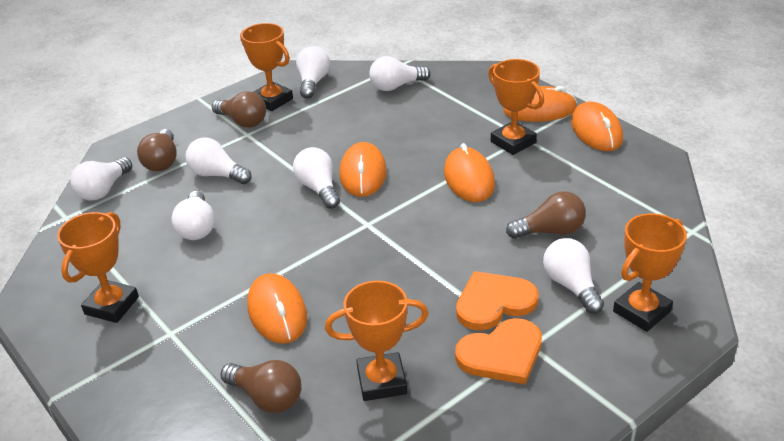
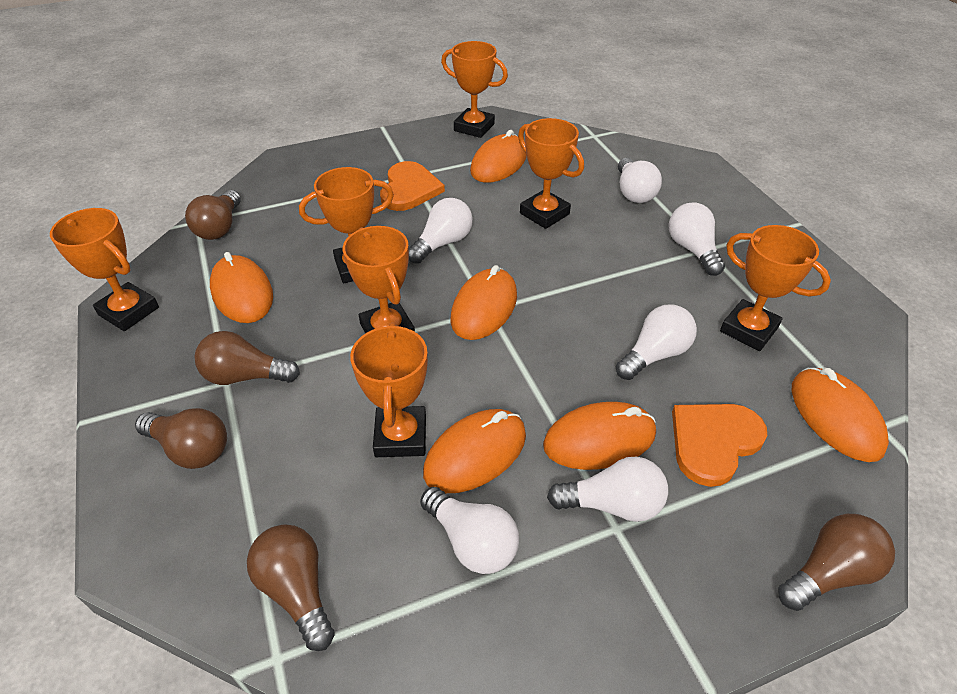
brown light bulb: [137,129,177,171] [212,91,266,128] [220,360,301,413] [506,191,586,239] = 4 -> [135,408,227,469] [185,190,241,240] [195,331,300,385] [247,524,335,651] [778,514,895,611] = 5
orange mouse: [247,273,307,344] [339,142,387,197] [444,143,495,202] [503,86,577,122] [571,101,623,151] = 5 -> [210,252,273,323] [423,409,526,493] [450,265,517,340] [470,130,527,183] [543,402,656,470] [792,368,889,462] = 6
orange trophy: [57,212,139,323] [240,23,293,111] [325,281,428,401] [488,59,544,155] [613,213,687,332] = 5 -> [50,208,159,331] [299,167,394,283] [343,226,415,333] [350,322,428,457] [441,41,508,138] [518,118,584,229] [720,225,831,351] = 7
white light bulb: [70,157,132,201] [172,191,215,240] [185,137,252,184] [293,147,340,209] [296,46,330,99] [369,56,431,91] [543,238,604,314] = 7 -> [409,198,473,264] [420,487,519,574] [547,457,668,522] [616,304,697,380] [618,158,662,203] [669,202,725,276] = 6

